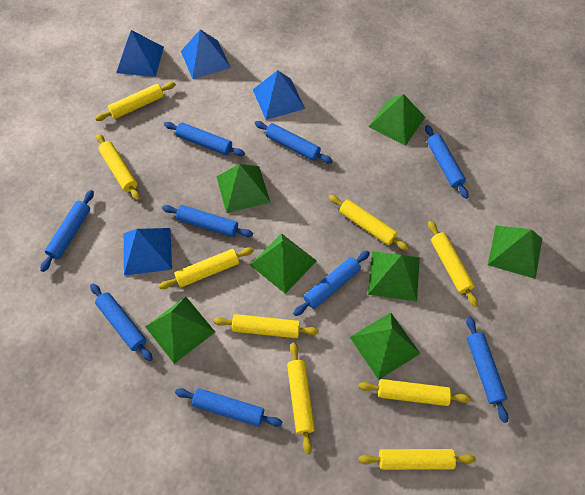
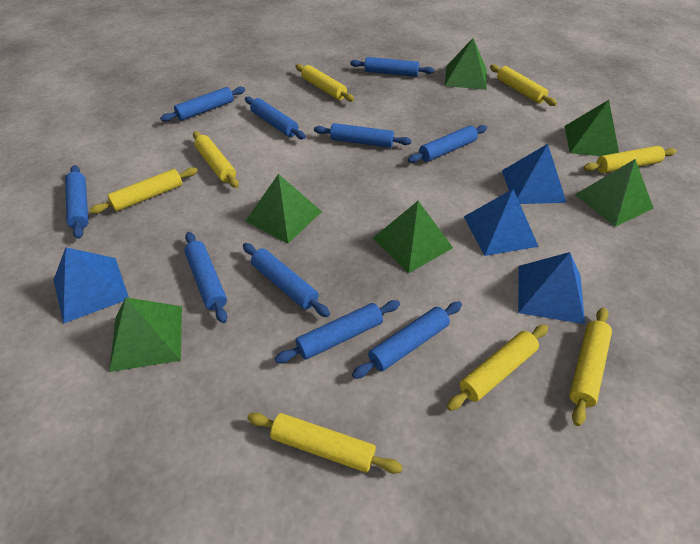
blue rolling pin: [40,190,94,272] [90,284,153,361] [162,205,253,237] [164,122,245,156] [175,388,282,427] [255,121,333,163] [293,251,370,316] [425,125,469,199] [466,317,508,423] = 9 -> [65,165,88,239] [160,87,245,122] [184,232,227,323] [243,243,330,317] [245,97,306,139] [275,300,400,363] [314,123,411,148] [350,57,434,77] [352,302,462,379] [408,125,487,163] = 10
green pyramid: [145,297,215,364] [216,164,271,213] [250,233,317,294] [350,313,421,380] [368,94,425,146] [368,251,420,301] [488,225,542,279] = 7 -> [109,297,182,372] [245,174,322,244] [373,201,453,273] [445,38,487,90] [565,100,619,156] [575,159,654,227] = 6
yellow rolling pin: [95,82,176,121] [96,134,140,201] [159,247,254,289] [213,314,319,338] [287,343,315,454] [328,195,409,251] [358,379,471,406] [358,449,476,470] [428,221,478,307] = 9 -> [90,167,198,214] [193,131,239,188] [247,413,403,474] [296,64,354,102] [447,324,548,411] [490,64,557,106] [569,308,612,426] [583,146,677,173] = 8

